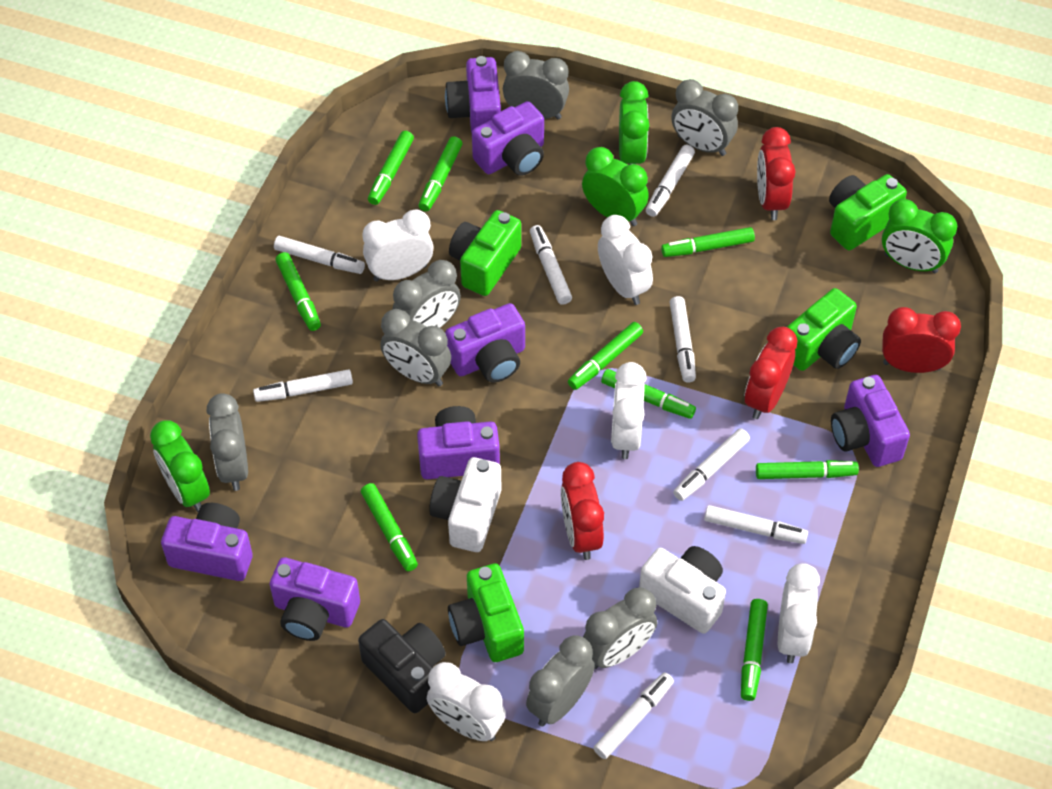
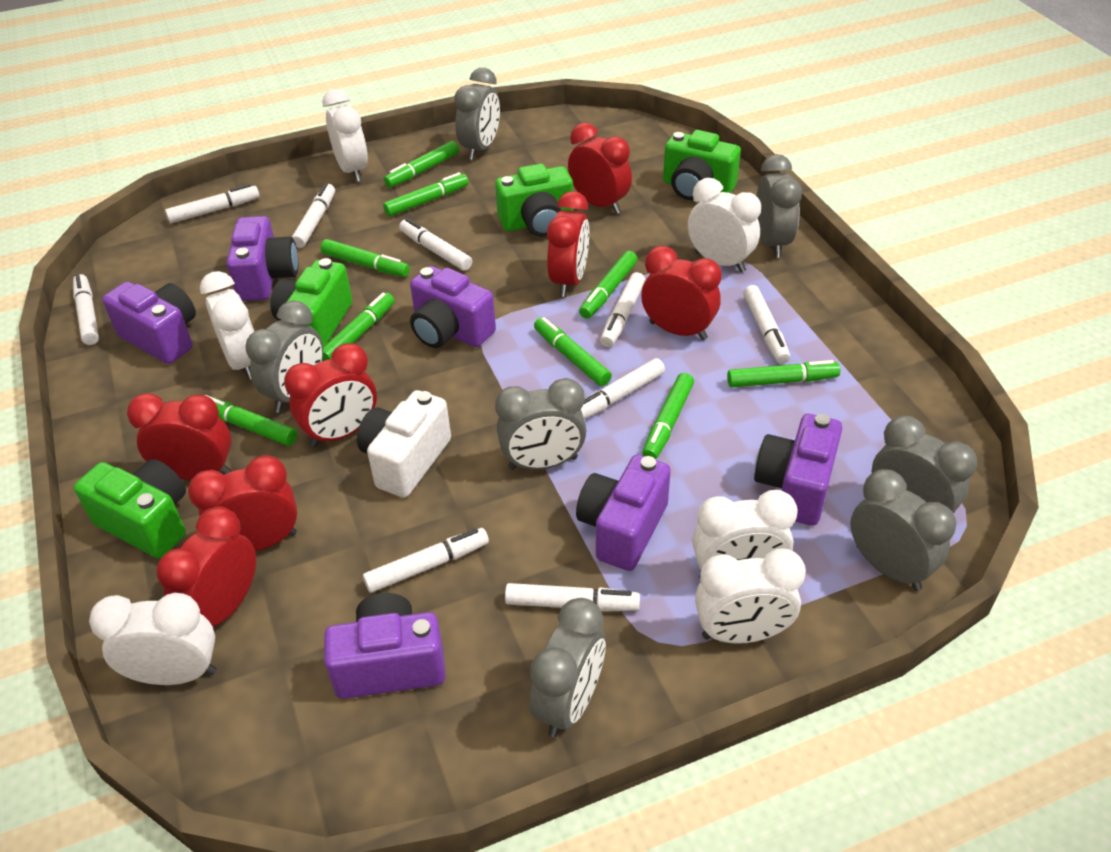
black camera: [358,619,446,713] = 1 -> none = 0
green clock: [150,420,210,512] [582,147,649,226] [619,81,649,165] [882,199,957,273] = 4 -> none = 0
purple camera: [161,503,253,581] [270,557,360,641] [417,406,500,479] [445,56,501,133] [445,303,525,383] [472,101,544,176] [831,375,910,467] = 7 -> [102,282,196,364] [226,216,298,301] [324,593,446,699] [410,266,496,348] [576,455,671,571] [754,414,842,526] = 6
red clock: [561,462,604,560] [744,327,798,419] [757,127,796,220] [882,307,961,373] = 4 -> [127,393,232,480] [156,506,256,626] [188,455,297,551] [284,343,377,447] [547,191,589,297] [568,122,632,214] [641,246,722,340] = 7
white camera: [429,457,502,552] [639,546,726,634] = 2 -> [357,390,451,498] = 1
white clock: [362,209,434,281] [427,662,506,741] [598,215,653,305] [611,362,647,459] [778,563,820,663] = 5 -> [89,593,217,685] [200,271,254,380] [322,89,368,182] [688,178,761,272] [692,490,798,578] [695,549,806,644] = 6
white marker: [253,369,353,402] [274,236,365,274] [530,225,572,305] [593,672,674,759] [646,145,695,217] [670,296,696,383] [673,428,750,501] [704,505,808,544] = 8 -> [73,274,99,345] [165,184,260,223] [292,183,335,248] [363,528,489,593] [399,218,472,271] [505,583,640,611] [581,358,665,419] [600,272,645,347] [743,285,790,364] = 9

